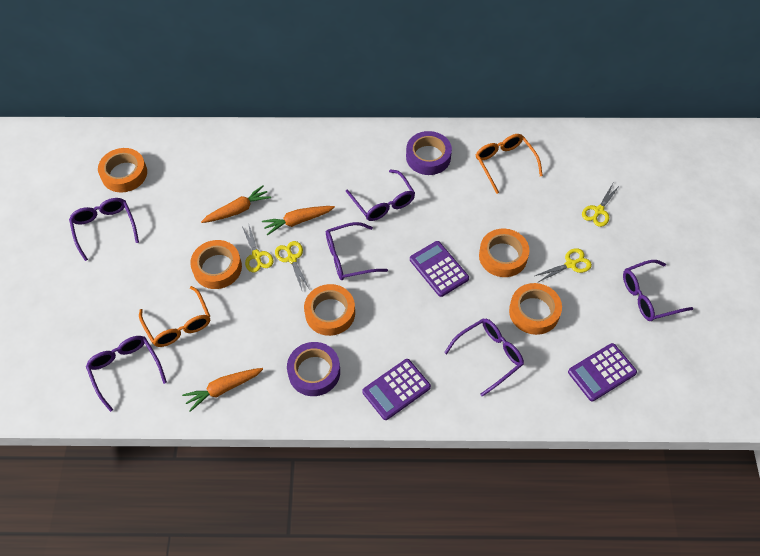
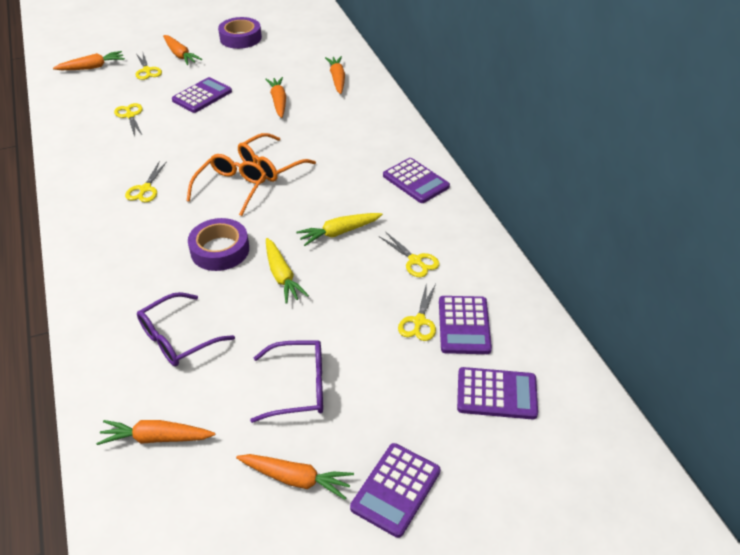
orange carrot: [182,368,263,412] [201,185,271,223] [262,206,335,235] = 3 -> [53,51,125,70] [96,420,215,445] [163,35,202,65] [236,454,354,500] [265,77,286,118] [325,56,345,94] = 6
orange tape: [98,148,147,193] [190,240,242,289] [304,284,355,336] [479,229,529,277] [509,283,562,335] = 5 -> none = 0
purple calculator: [362,359,431,420] [410,241,469,297] [568,343,637,401] = 3 -> [172,77,232,113] [350,443,441,538] [383,158,450,203] [439,296,492,354] [457,367,538,420] = 5
purple glasses: [69,198,139,261] [86,336,167,412] [326,222,388,280] [346,169,415,221] [444,318,524,397] [623,260,693,321] = 6 -> [137,292,235,366] [250,340,323,423] = 2
yellow carrot: none = 0 -> [266,238,309,304] [296,213,383,246] = 2
yellow scissors: [242,223,274,272] [275,241,309,290] [535,248,592,283] [582,184,620,227] = 4 -> [114,103,143,137] [125,161,167,202] [136,54,162,80] [379,232,440,277] [398,282,436,341] = 5

